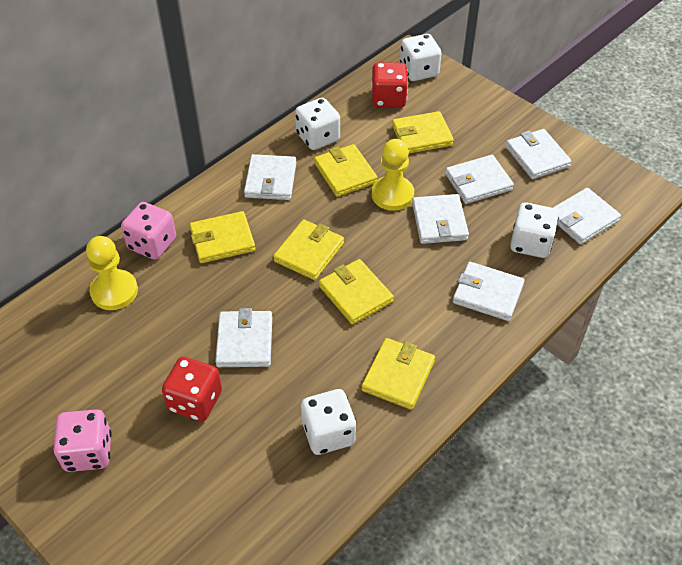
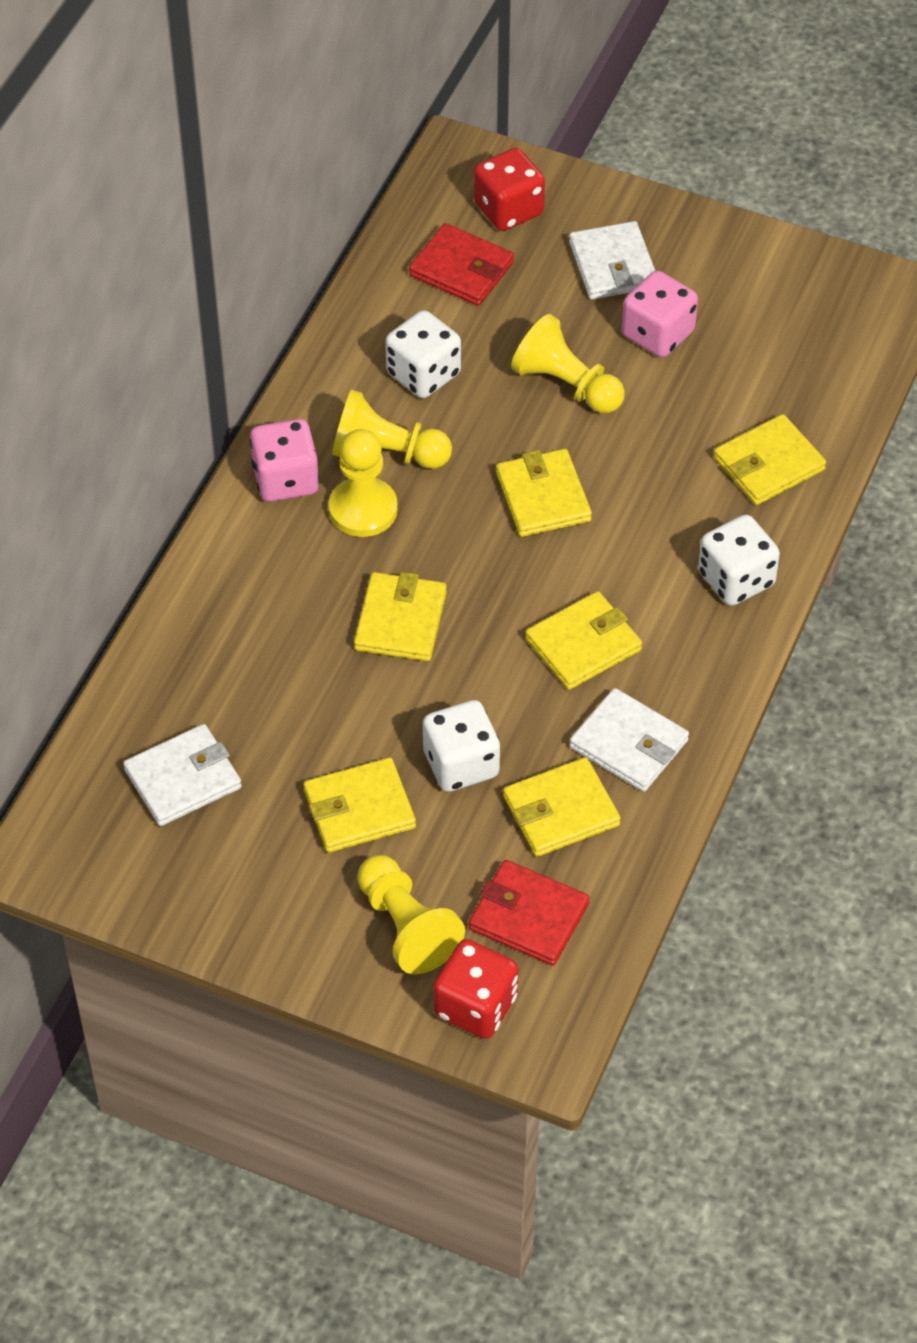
red wallet: none = 0 -> [409,223,514,306] [469,860,590,966] = 2
white dice: [295,98,340,150] [301,389,356,455] [400,34,442,81] [510,202,559,258] = 4 -> [385,310,461,398] [423,700,500,792] [698,515,780,606] = 3
white wallet: [215,308,272,367] [244,154,296,200] [412,194,469,244] [445,155,514,204] [453,262,525,321] [506,129,572,179] [553,188,621,244] = 7 -> [123,724,242,826] [569,221,655,300] [570,688,689,792] = 3
yellow pawn: [86,236,138,310] [372,139,414,211] = 2 -> [329,429,398,537] [332,389,452,469] [357,855,465,974] [511,314,625,413] = 4

